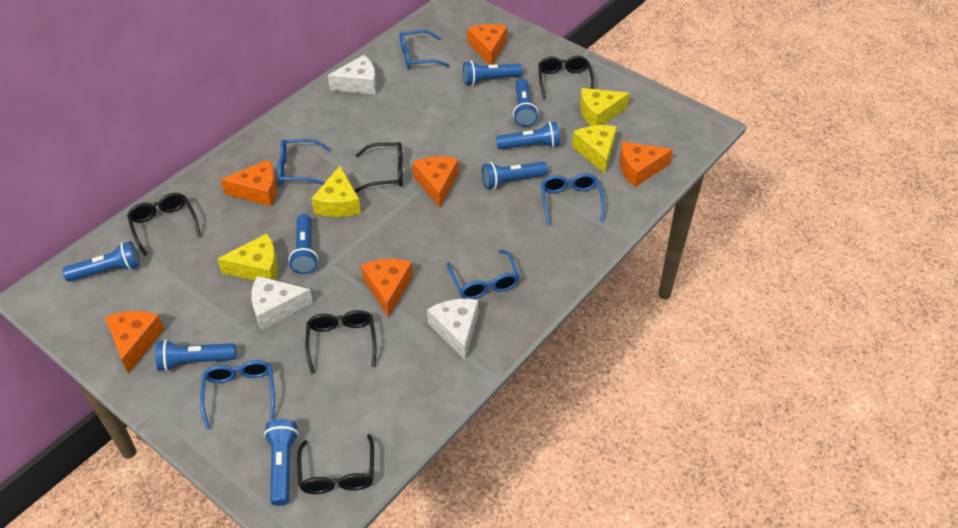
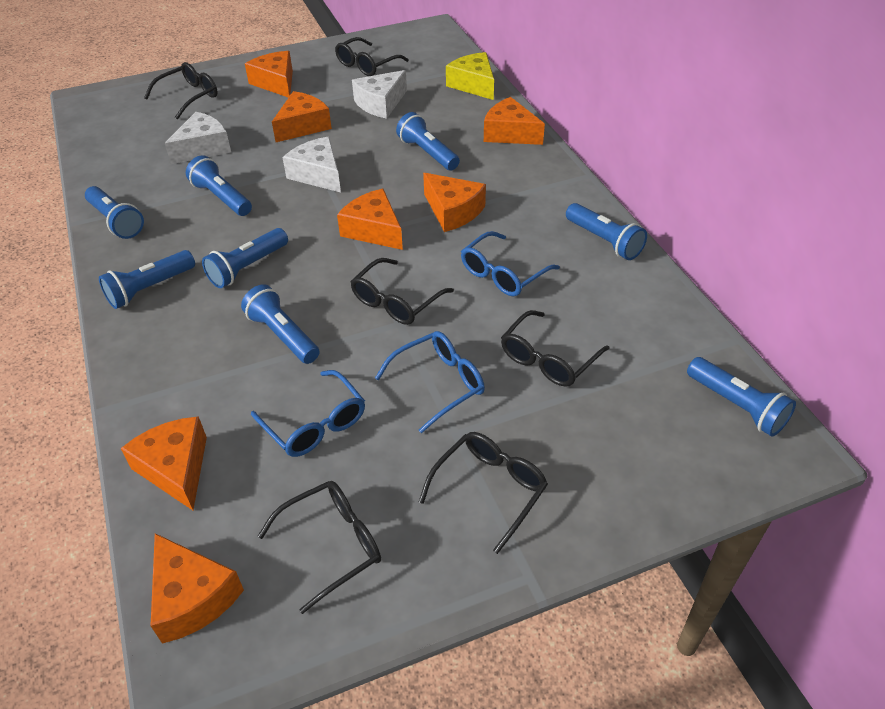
black glasses: [127,193,201,256] [297,434,374,494] [305,310,377,374] [354,142,403,192] [538,56,594,100] = 5 -> [144,62,218,119] [258,481,381,614] [335,37,409,76] [350,258,454,325] [419,432,548,554] [501,310,610,387] = 6
blue glasses: [200,360,275,430] [278,139,330,185] [400,30,450,69] [447,250,520,299] [541,173,605,226] = 5 -> [251,370,365,457] [375,331,485,433] [461,231,560,297] = 3
orange cheese: [105,311,164,373] [221,159,277,206] [361,259,413,317] [413,156,459,207] [467,24,507,65] [620,142,673,187] = 6 -> [120,416,207,510] [151,533,244,644] [245,51,293,98] [272,91,332,142] [337,189,403,250] [423,173,486,232] [484,97,545,145] = 7
yellow cheese: [217,233,278,281] [311,166,361,217] [572,125,617,174] [580,88,630,126] = 4 -> [446,52,494,100] = 1

